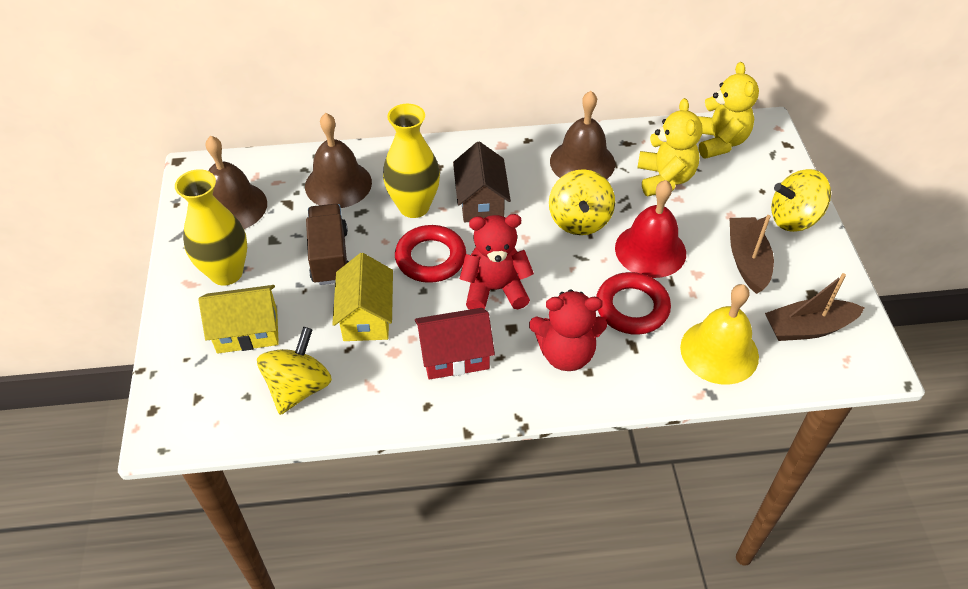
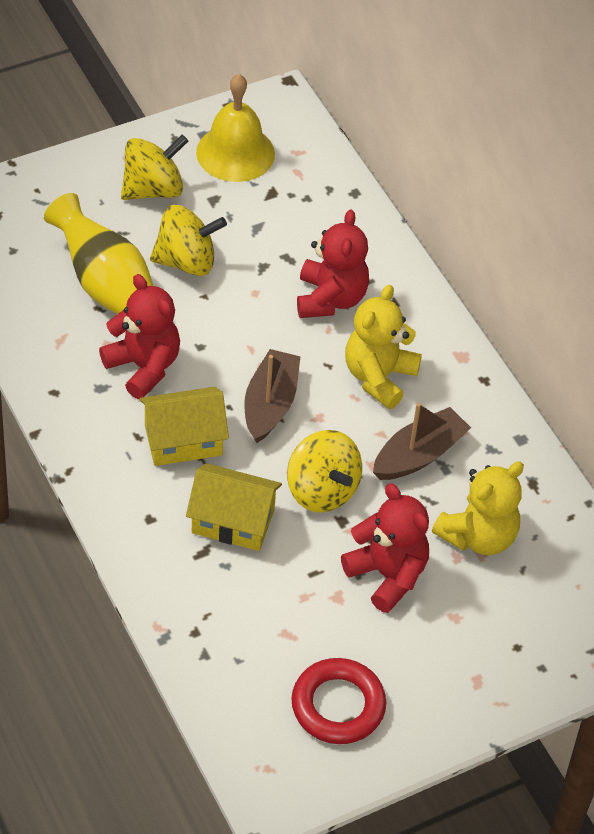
brown bell: [205,136,267,229] [305,113,372,208] [550,91,615,180] = 3 -> none = 0
brown house: [453,141,511,222] = 1 -> none = 0
brown truck: [306,204,349,285] = 1 -> none = 0
red bell: [615,180,686,278] = 1 -> none = 0
red house: [415,308,495,380] = 1 -> none = 0
red ring: [395,225,466,283] [596,272,671,335] = 2 -> [291,658,386,744] = 1
red teddy bear: [460,214,534,310] [529,289,607,371] = 2 -> [99,274,180,399] [297,209,369,318] [341,483,429,613] = 3
yellow vase: [175,169,247,286] [383,104,440,218] = 2 -> [44,193,153,314] = 1

